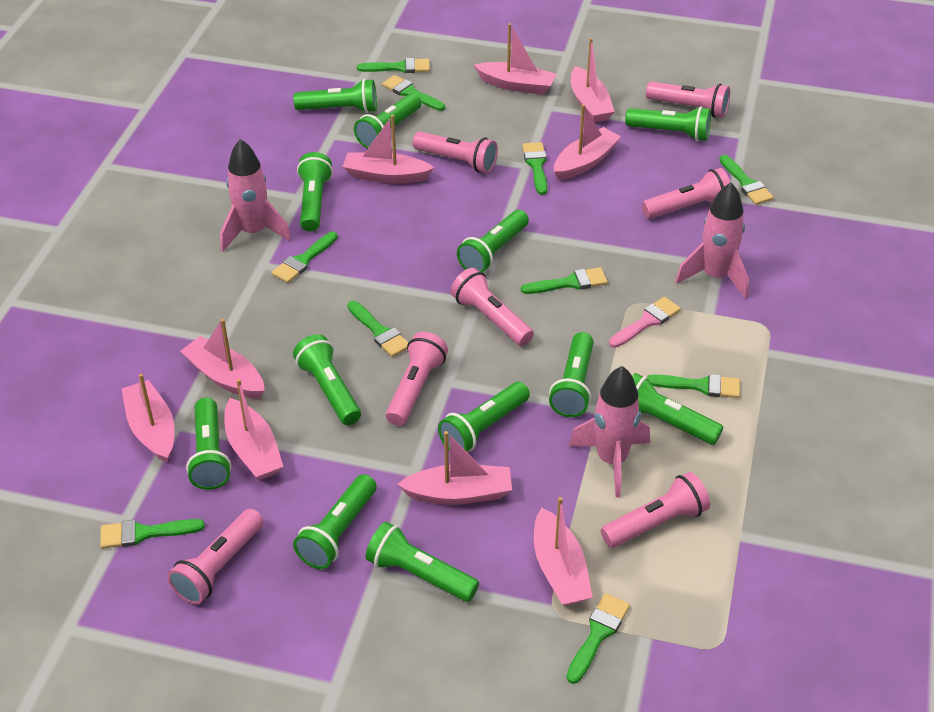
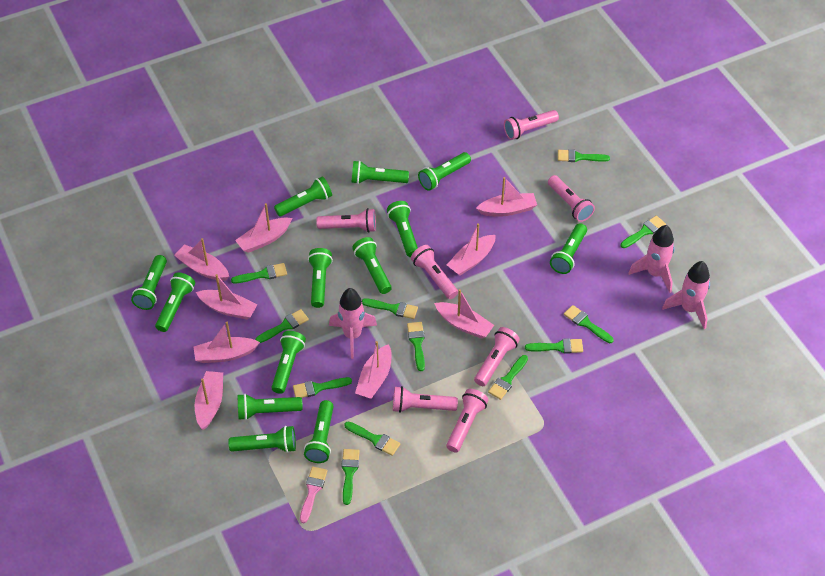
green brush: [100,519,205,549] [271,232,338,283] [347,301,409,357] [357,58,430,73] [382,75,445,111] [521,267,608,294] [522,142,548,195] [566,593,630,684] [647,374,740,398] [719,155,774,205] = 10 -> [231,263,287,284] [256,309,309,343] [293,377,352,398] [341,449,360,505] [344,421,400,456] [362,298,418,319] [407,322,425,371] [488,355,528,400] [525,338,583,354] [558,149,610,162] [564,305,614,343] [621,216,666,248] = 12
green flashlight: [186,397,231,490] [293,79,377,113] [293,334,361,425] [293,474,377,569] [297,152,333,232] [354,93,422,148] [365,522,479,602] [438,382,530,452] [457,210,529,273] [549,332,594,417] [625,106,711,141] [632,373,723,445] = 12 -> [131,255,167,310] [155,272,195,332] [228,426,296,453] [238,394,303,420] [272,331,306,394] [274,177,332,216] [304,400,334,463] [308,248,333,308] [351,161,409,184] [352,237,392,294] [387,201,418,257] [418,152,471,191] [550,223,587,274] = 13

